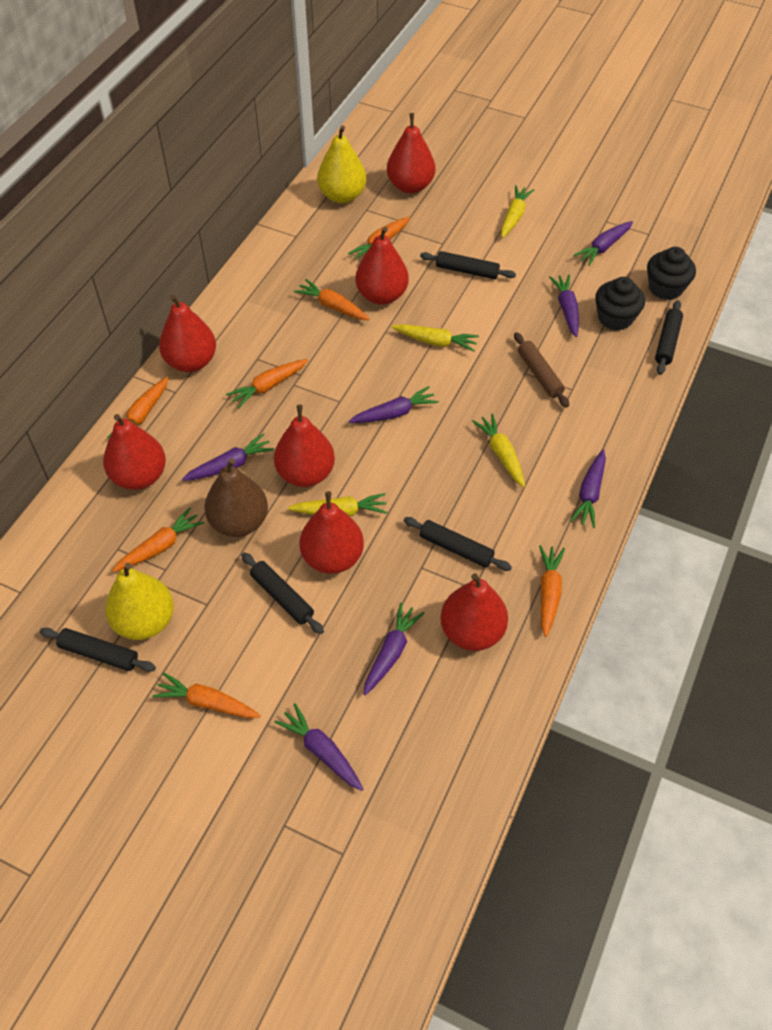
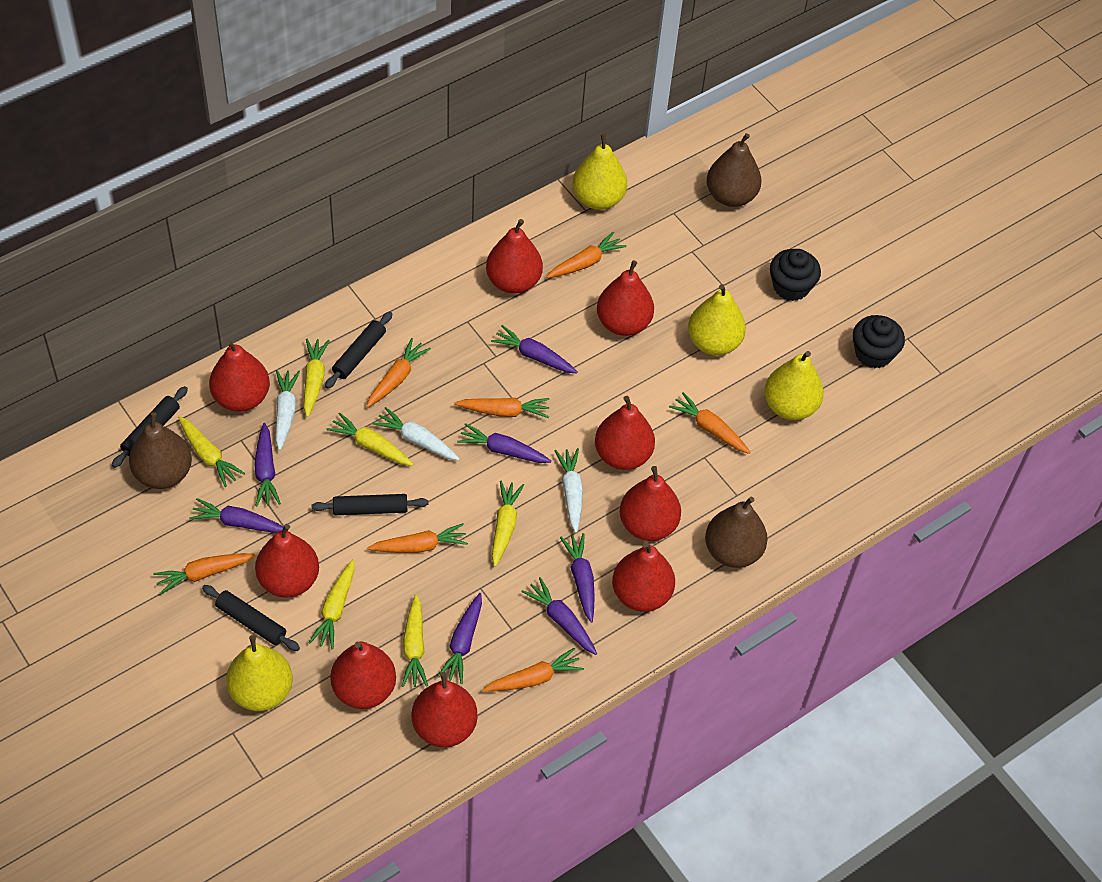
black rolling pin: [40,628,156,672] [241,552,324,634] [404,517,512,571] [420,251,516,279] [655,300,683,375] = 5 -> [112,386,188,468] [202,585,300,651] [312,494,429,515] [325,311,392,389] = 4
brown pear: [204,458,268,537] = 1 -> [129,412,192,489] [705,497,768,568] [707,133,761,207] = 3
brown rolling pin: [514,332,569,408] = 1 -> none = 0
red pear: [103,414,166,490] [159,295,216,372] [274,405,335,487] [299,491,364,574] [355,227,409,305] [387,113,435,193] [440,573,508,651] = 7 -> [209,340,270,412] [255,524,319,598] [330,642,396,709] [412,672,478,747] [486,219,543,294] [595,396,655,470] [597,260,654,336] [612,542,675,612] [620,466,681,541] = 9
white carrot: none = 0 -> [276,370,300,450] [373,407,460,460] [555,448,583,533] = 3
yellow carrot: [288,493,387,516] [392,324,479,352] [472,413,525,487] [501,185,534,238] = 4 -> [178,416,245,487] [304,339,330,417] [308,560,354,649] [326,413,414,466] [402,594,428,687] [492,481,524,567] = 6
yellow pear: [105,563,174,640] [317,125,366,203] = 2 -> [226,635,293,711] [572,133,627,210] [688,284,746,355] [764,351,824,420] = 4

